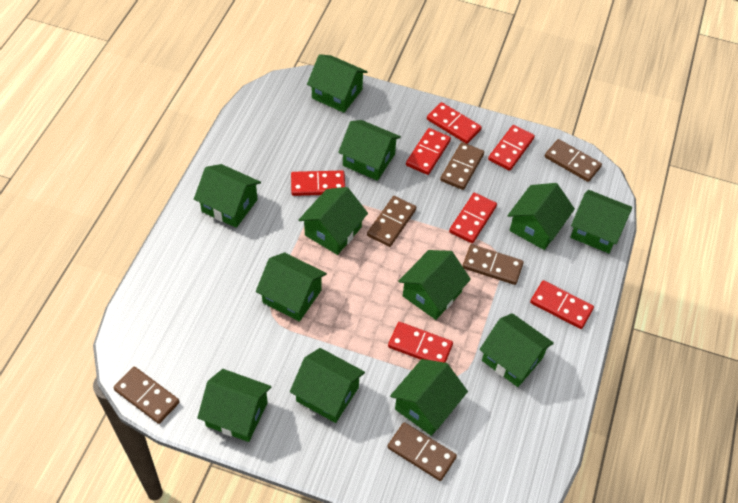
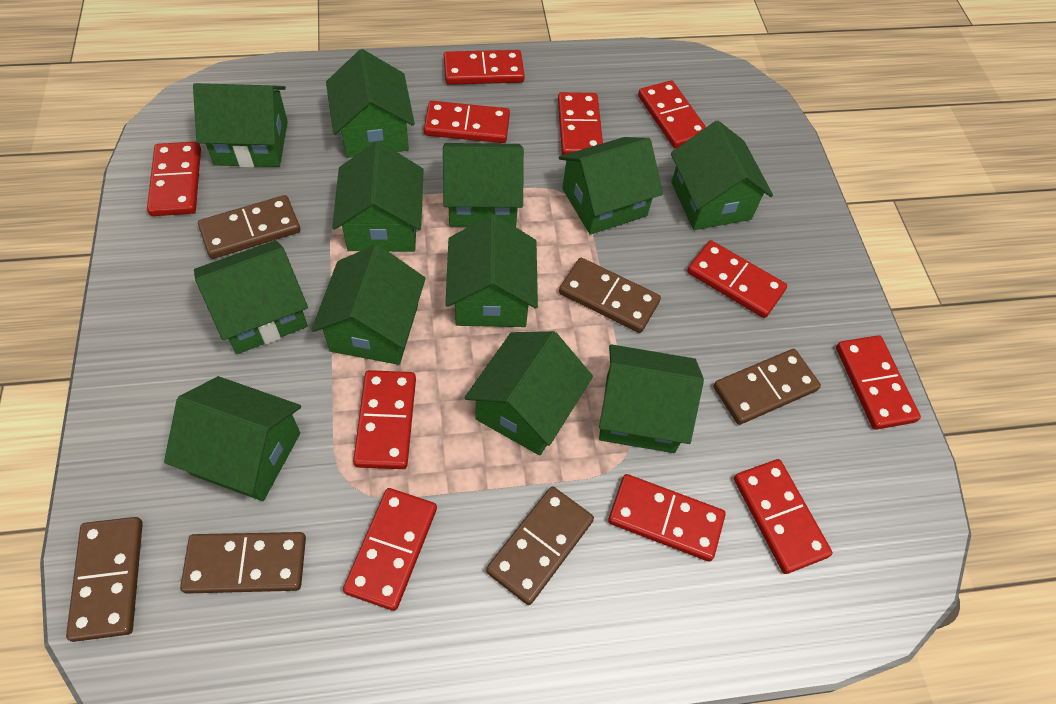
red domino: [291,171,345,196] [388,322,453,363] [406,128,451,175] [427,102,482,144] [449,193,497,243] [488,125,535,171] [530,280,594,329] = 7 -> [147,142,201,216] [343,488,437,611] [353,370,416,469] [424,101,510,143] [444,50,525,85] [558,92,603,155] [608,474,726,562] [638,80,706,149] [687,240,787,318] [734,459,832,574] [836,335,921,430] = 11

